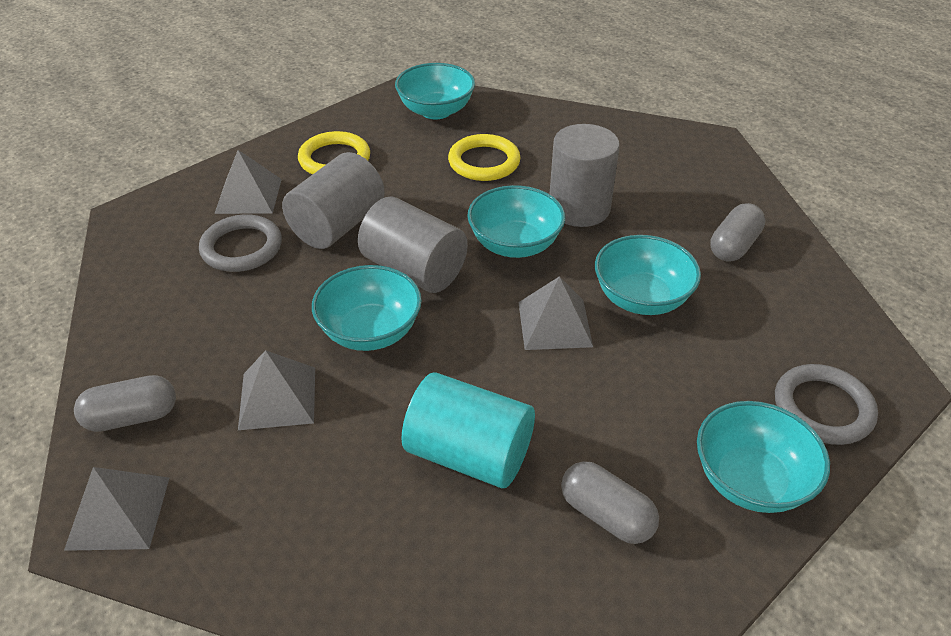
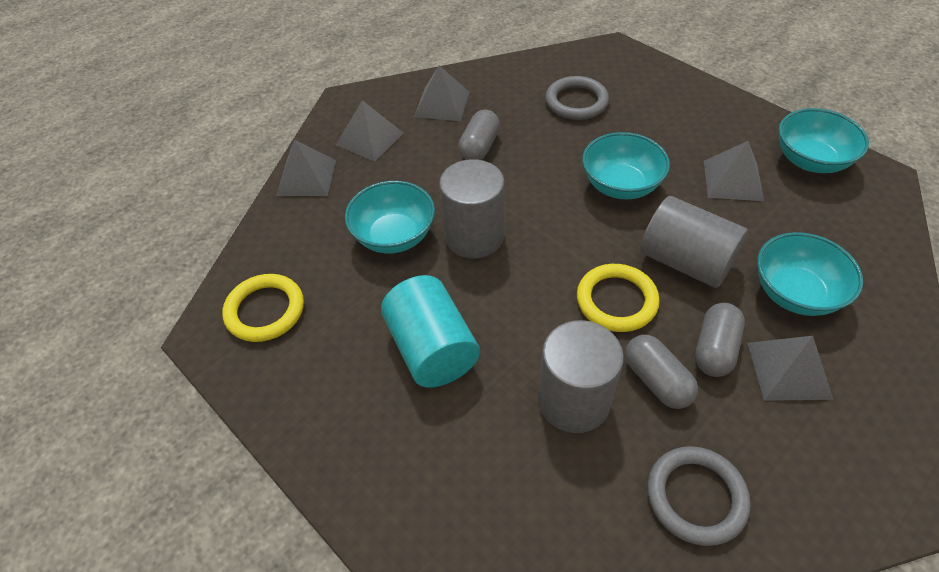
grey pyramid: [64,467,169,551] [214,150,282,214] [238,350,315,430] [518,276,593,350] = 4 -> [276,139,336,196] [336,100,403,162] [414,66,469,121] [704,141,764,201] [747,336,834,401] = 5
turquoise bowl: [312,265,422,351] [395,63,475,119] [467,185,565,258] [595,235,701,315] [697,401,830,513] = 5 -> [345,181,435,253] [582,132,670,199] [757,232,863,316] [779,108,869,173] = 4

